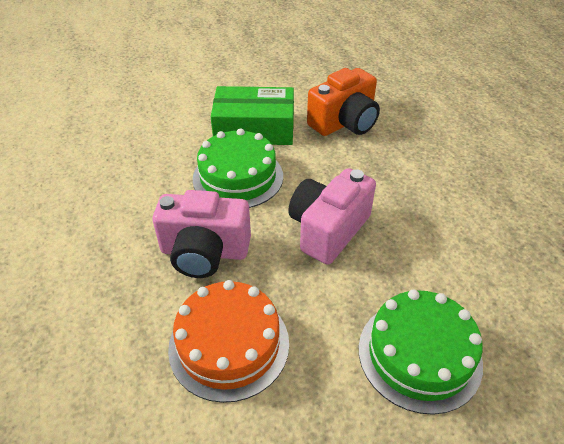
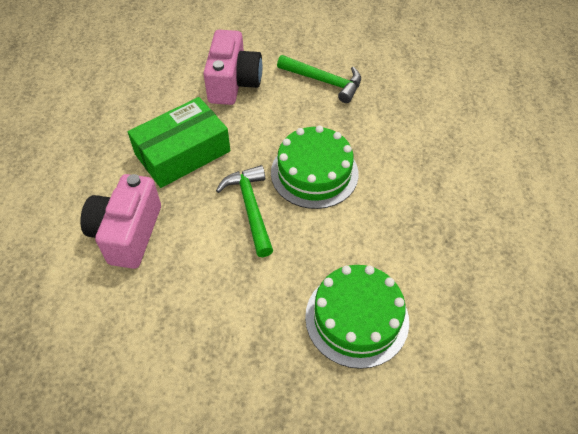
green hammer: none = 0 -> [216,165,273,257] [277,55,361,103] = 2
orange cake: [168,280,289,403] = 1 -> none = 0
orange camera: [307,68,380,136] = 1 -> none = 0

